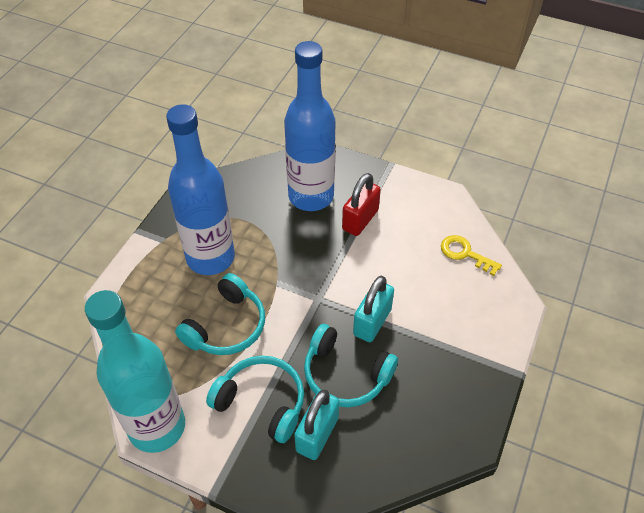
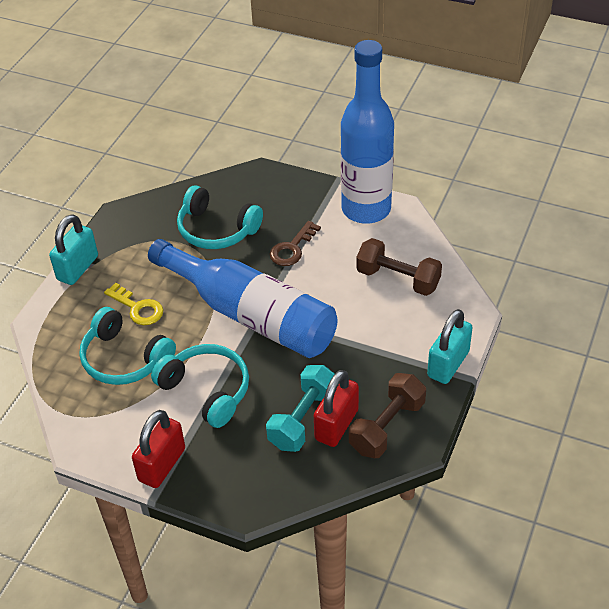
brown dumbbell: none = 0 -> [349,373,426,458] [356,238,442,296] = 2
brown key: none = 0 -> [270,221,321,266] = 1
red padlock: [342,173,381,236] = 1 -> [132,410,185,488] [314,370,359,447] = 2
turquoise bottle: [85,290,185,453] = 1 -> none = 0
turquoise dumbbell: none = 0 -> [266,365,334,452] = 1

